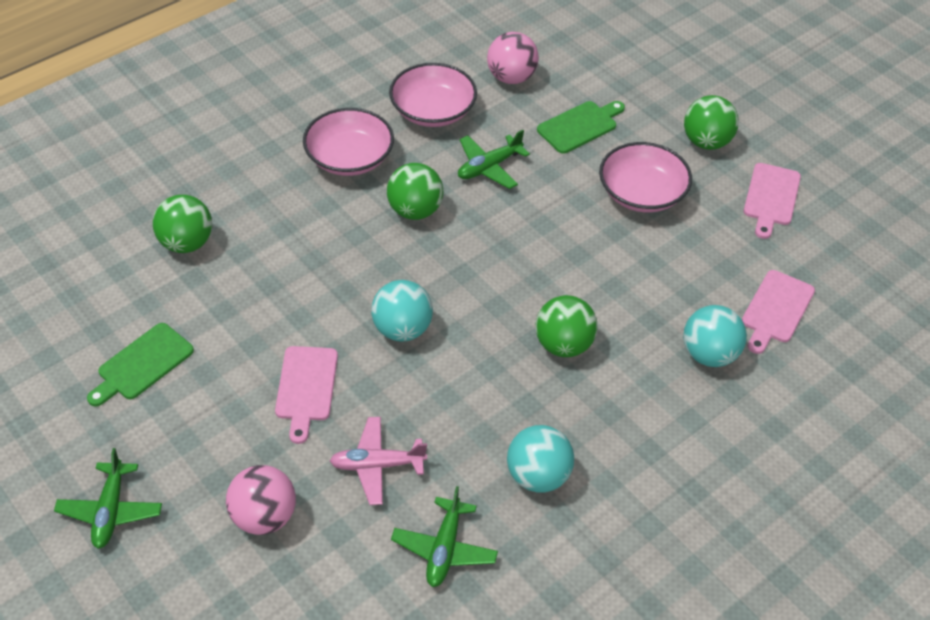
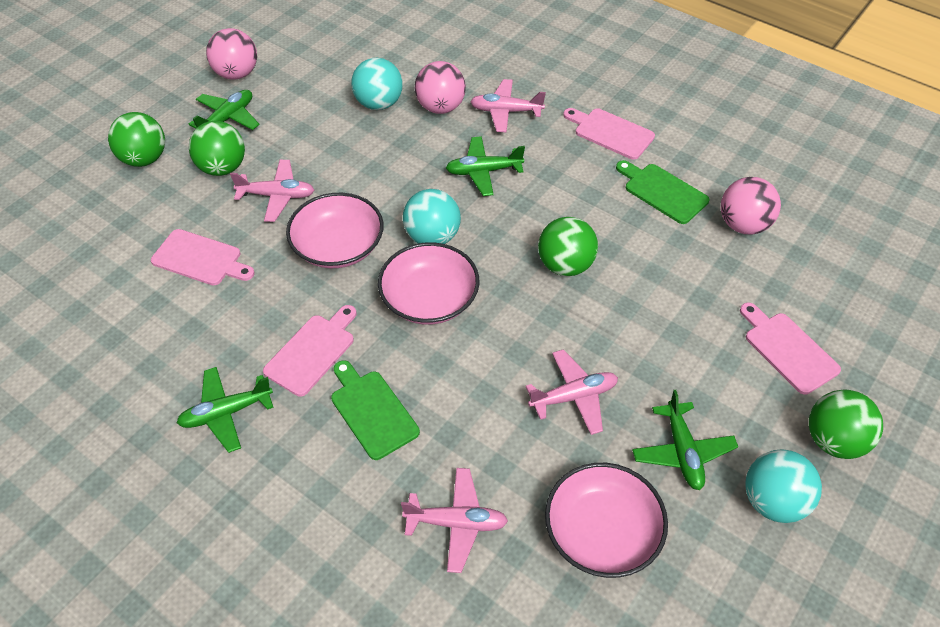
green plane: [54,448,162,549] [391,486,498,587] [458,129,530,189] = 3 -> [177,367,274,453] [189,90,259,130] [446,136,525,196] [632,390,738,490] = 4
pink ball: [226,465,296,535] [487,32,539,84] = 2 -> [206,28,257,80] [415,61,466,114] [721,177,781,235] = 3
pink cutting board: [275,346,338,444] [742,270,815,354] [743,163,801,239] = 3 -> [151,229,255,285] [263,305,357,397] [563,108,655,160] [740,303,841,395] = 4
pink plane: [330,417,427,505] = 1 -> [230,160,314,222] [401,468,508,573] [470,79,546,132] [526,349,618,435] = 4

